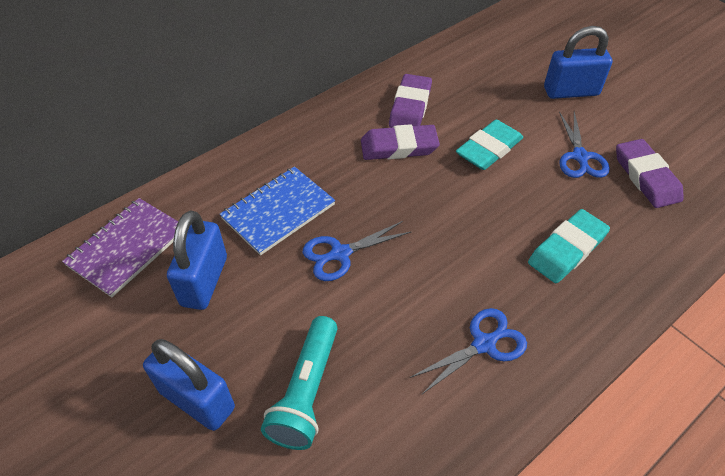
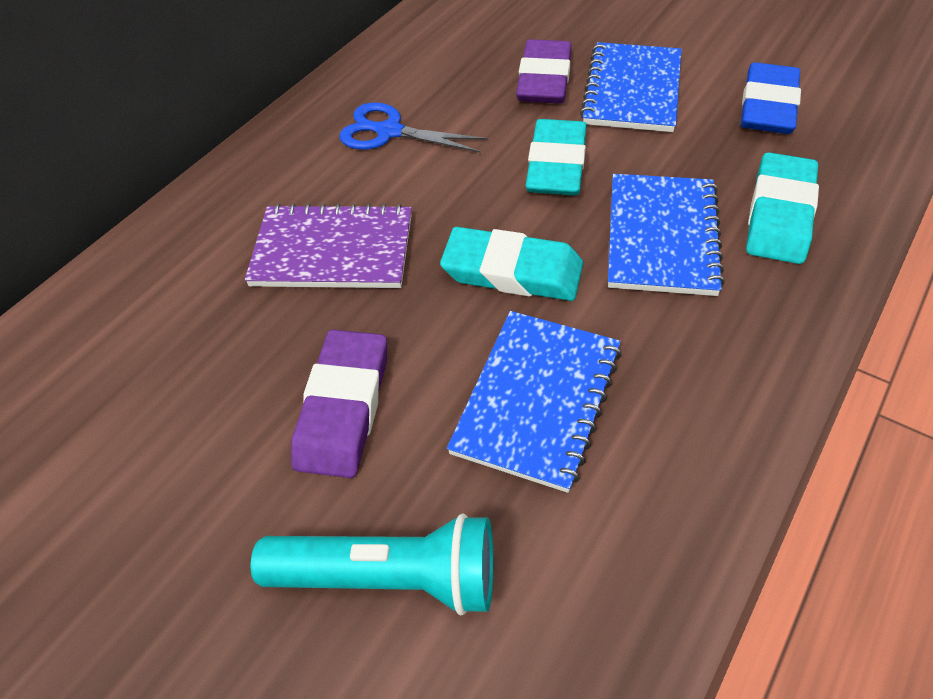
blue eraser: none = 0 -> [741,62,801,134] = 1
blue notebook: [220,166,335,256] = 1 -> [447,311,621,493] [580,42,682,132] [608,174,725,296] = 3
blue padlock: [143,339,235,431] [167,211,227,310] [544,26,612,99] = 3 -> none = 0
blue scissors: [303,221,412,281] [410,308,527,394] [559,111,610,178] = 3 -> [340,102,488,153] = 1
purple eraser: [361,124,440,160] [389,74,432,128] [616,139,684,208] = 3 -> [291,330,387,478] [516,39,571,103] = 2
turquoise eraser: [456,120,523,170] [528,209,610,283] = 2 -> [440,227,583,301] [525,119,587,196] [746,152,819,264] = 3

